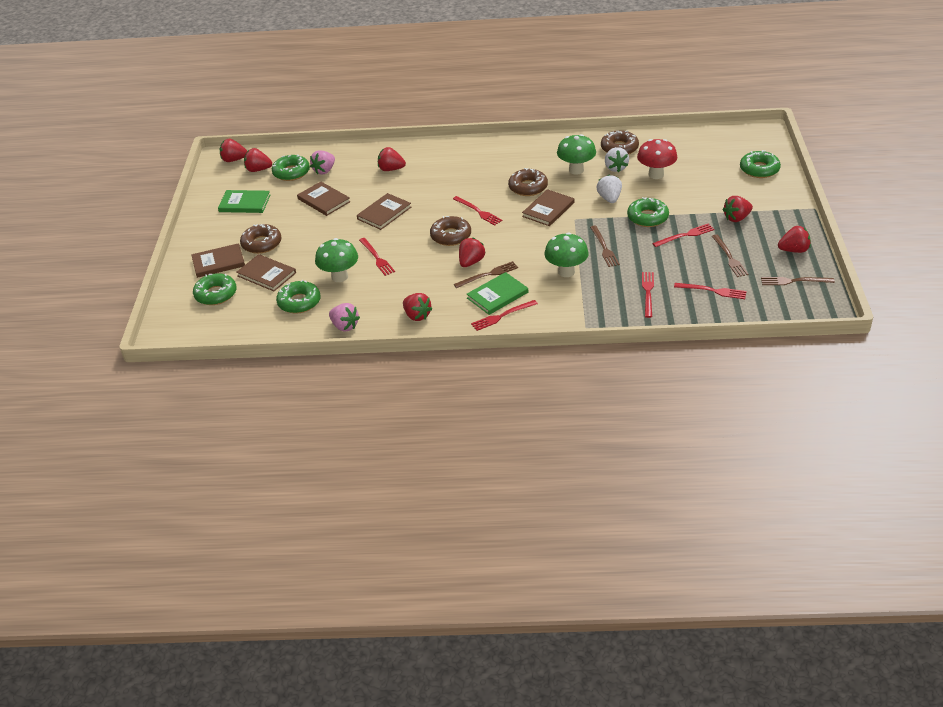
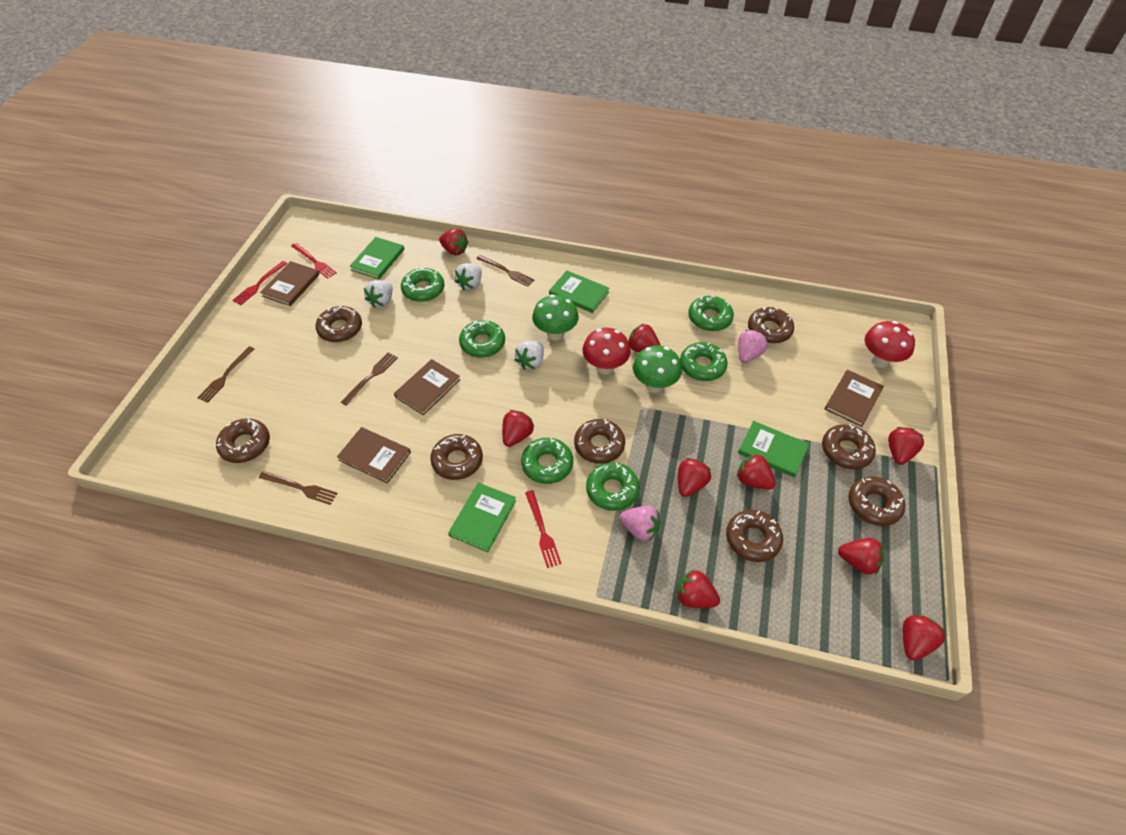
brown book: [191,243,245,278] [236,254,296,291] [297,182,351,216] [357,193,411,230] [522,189,574,226] = 5 -> [260,261,320,306] [337,427,411,484] [394,359,461,415] [825,370,884,427] = 4
brown donut: [240,224,282,254] [430,216,471,246] [508,168,548,196] [601,130,639,155] = 4 -> [216,418,270,463] [316,306,362,342] [430,434,483,480] [574,419,625,464] [726,510,783,562] [748,306,794,343] [822,424,876,469] [848,477,905,526] = 8
green book: [218,190,270,213] [467,272,528,315] = 2 -> [349,237,404,279] [448,483,516,552] [549,270,610,313] [738,421,809,478] = 4
green donut: [193,273,237,305] [272,154,310,181] [276,279,320,314] [627,197,669,227] [740,150,781,178] = 5 -> [401,267,444,302] [459,320,505,358] [521,438,573,484] [586,462,640,511] [680,342,728,381] [688,295,734,331] = 6
green mushroom: [315,238,358,282] [544,232,589,277] [557,134,596,175] = 3 -> [532,294,579,341] [633,345,682,393] = 2
red fork: [359,238,395,276] [453,196,502,226] [471,300,538,331] [642,272,654,318] [652,223,715,247] [674,283,747,299] = 6 -> [232,261,288,305] [291,243,337,279] [525,490,562,568] = 3
red mushroom: [637,139,677,179] = 1 -> [582,328,631,374] [865,321,915,368] = 2
red strawberry: [220,138,247,162] [244,148,272,172] [378,147,406,171] [403,293,432,321] [459,238,485,267] [723,196,753,222] [778,226,811,253] = 7 -> [439,228,468,255] [502,410,534,447] [628,324,661,352] [677,569,720,608] [678,458,711,497] [737,453,776,490] [838,538,884,575] [888,427,924,465] [903,614,945,660] = 9
white strawberry: [597,175,622,203] [605,147,629,172] = 2 -> [364,280,393,308] [455,263,482,290] [515,341,544,370] = 3

